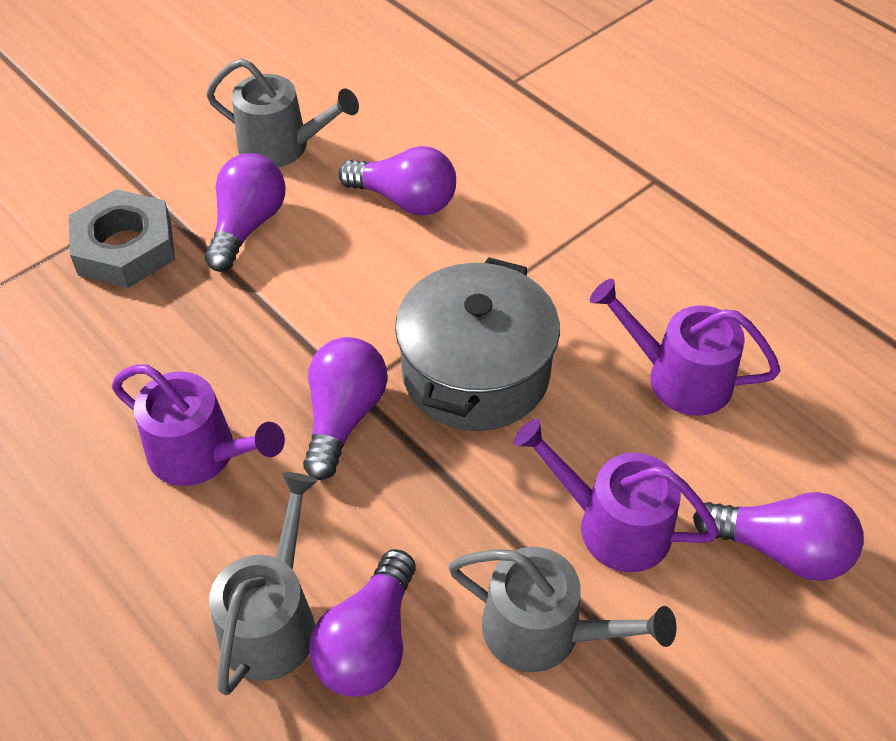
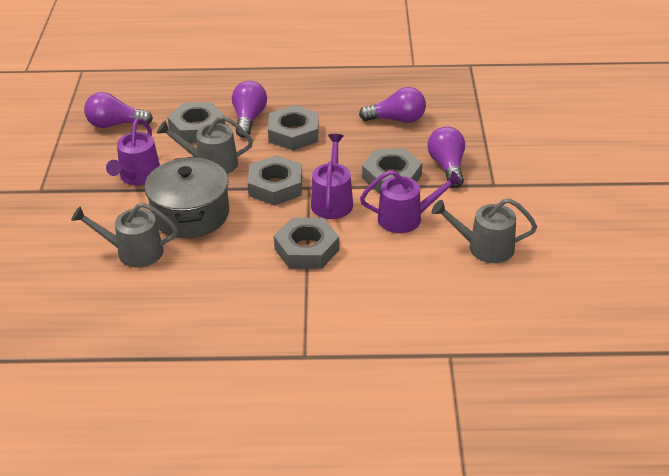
grey nut: [69,189,175,288] = 1 -> [167,102,225,143] [248,155,302,205] [268,105,319,150] [274,218,340,269] [362,148,422,194] = 5
purple light bulb: [205,153,286,272] [303,337,387,480] [309,549,416,697] [338,146,456,216] [693,492,864,581] = 5 -> [84,92,153,128] [232,81,267,137] [359,87,426,123] [427,126,465,188] = 4

